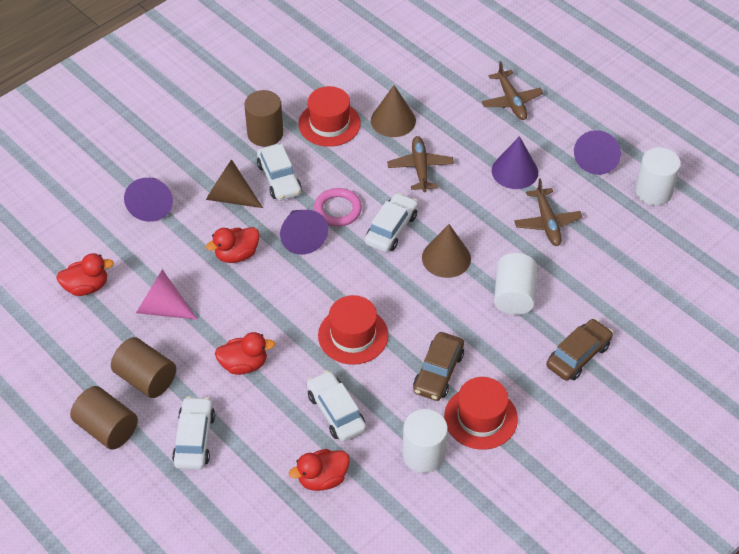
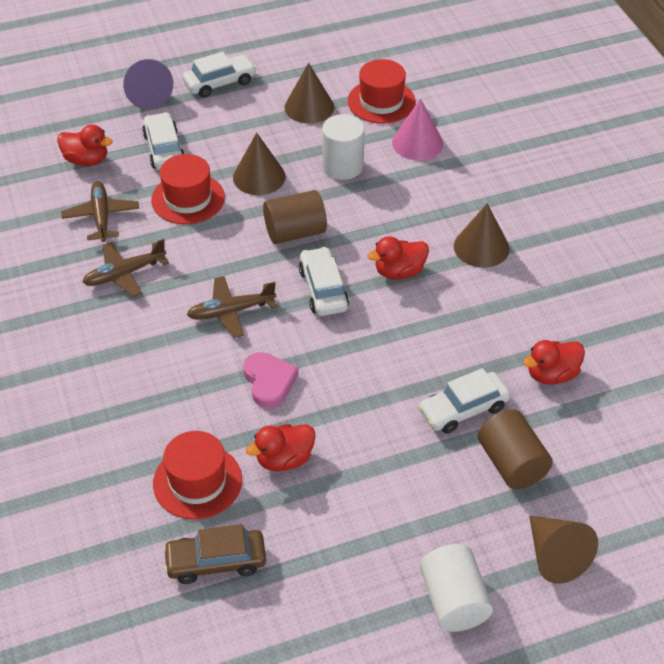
brown car: [413,332,464,401] [546,319,613,381] = 2 -> [163,524,266,584] = 1
brown cone: [206,159,263,208] [371,85,416,137] [422,224,471,278] = 3 -> [233,132,286,195] [284,63,334,124] [454,203,509,268] [529,516,598,584] = 4
brown cylinder: [70,386,138,450] [111,337,176,398] [244,90,283,147] = 3 -> [263,190,327,244] [478,409,553,490] = 2
pink heart: none = 0 -> [243,352,299,408] = 1
pink ring: [314,188,362,227] = 1 -> none = 0
purple cone: [124,178,173,222] [280,210,328,255] [492,136,538,189] [574,130,621,175] = 4 -> [123,59,173,109] = 1
white cylinder: [402,409,448,473] [494,253,537,315] [635,147,681,205] = 3 -> [322,114,365,180] [420,544,493,632] = 2

